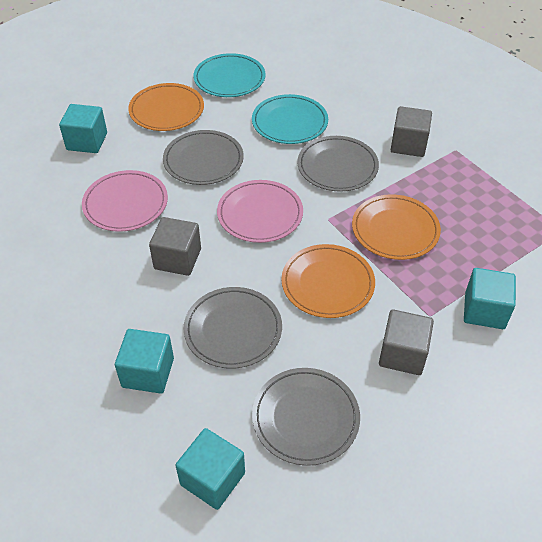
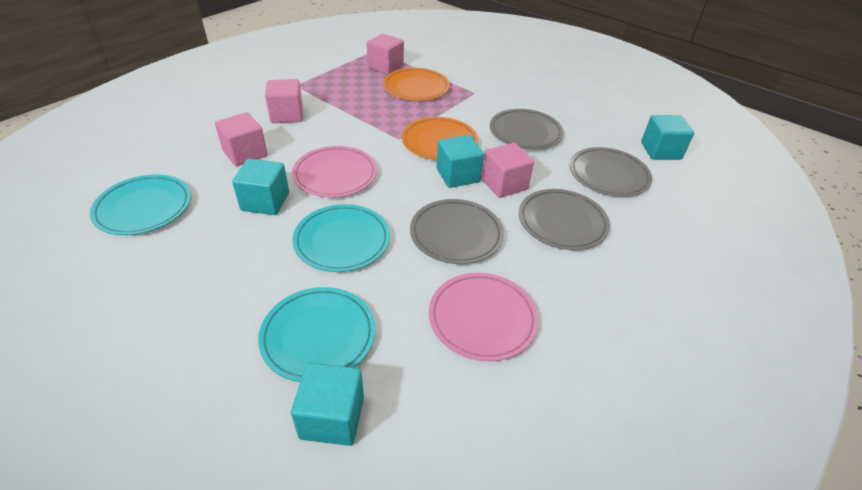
grey cube: [149,217,201,276] [379,309,434,375] [391,106,432,157] = 3 -> none = 0
orange plate: [128,83,204,131] [281,244,375,318] [352,194,441,260] = 3 -> [383,68,450,101] [402,117,478,160] = 2
pink cube: none = 0 -> [215,112,268,166] [265,79,303,123] [367,34,404,75] [481,143,534,198] = 4
turquoise plate: [193,53,265,97] [252,94,328,144] = 2 -> [90,174,191,235] [258,287,375,382] [292,204,390,272] = 3

